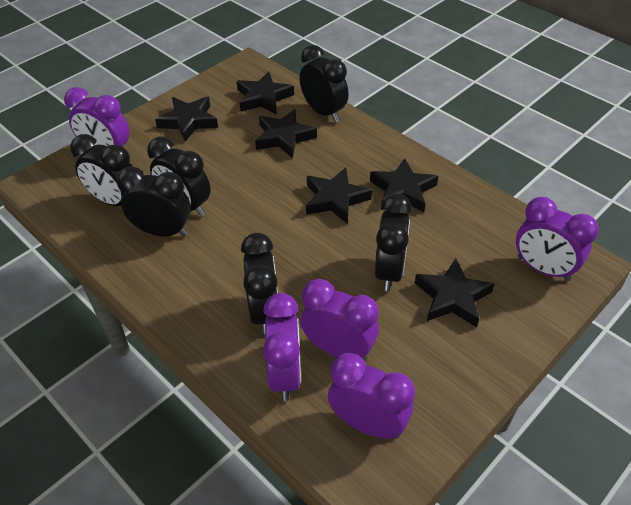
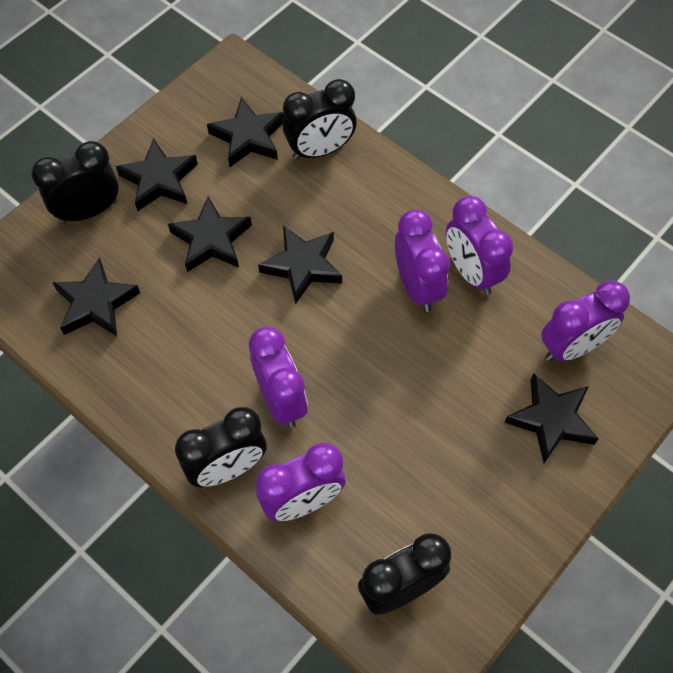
black clock: [70,134,133,206] [117,166,191,237] [147,137,211,216] [241,233,278,334] [300,45,349,122] [374,194,412,291] = 6 -> [31,141,119,223] [175,407,267,487] [283,79,356,160] [358,533,451,615] = 4

